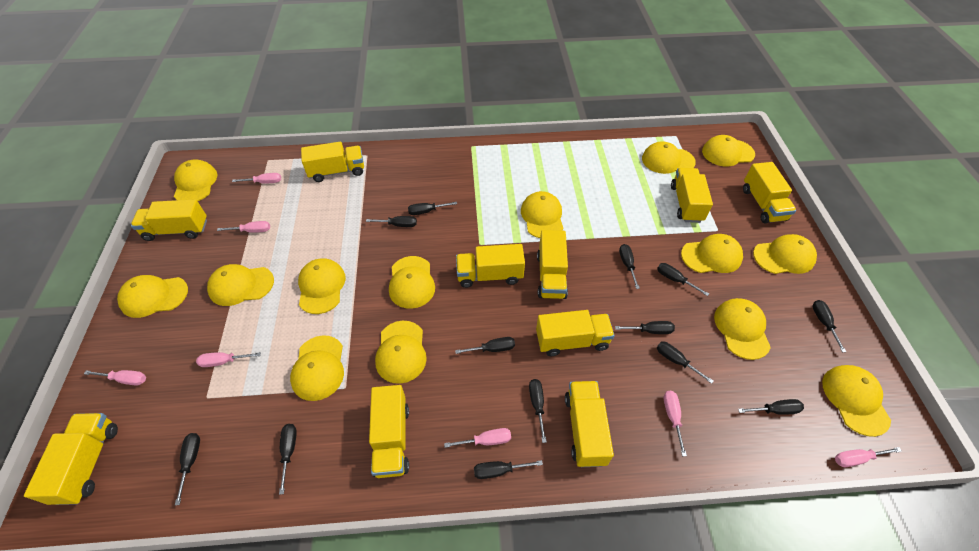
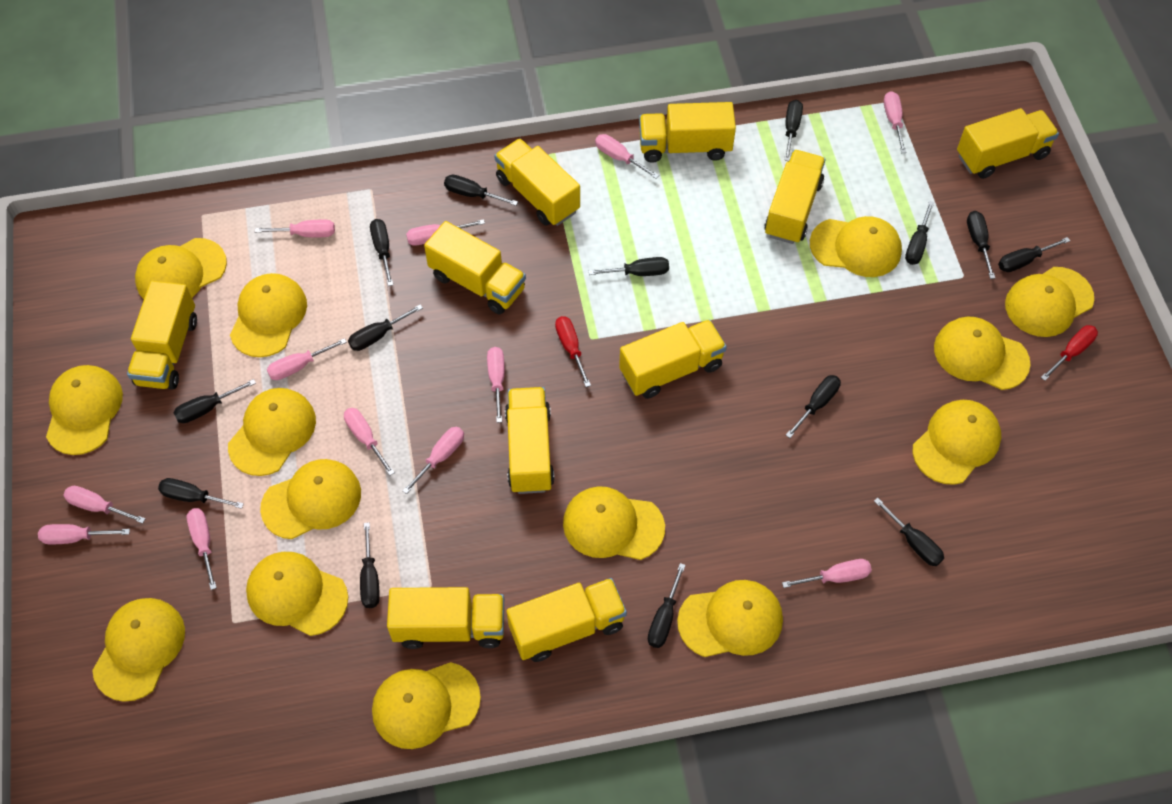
black screwdriver: [175,433,200,505] [279,424,297,495] [366,216,417,227] [408,202,457,215] [455,337,515,354] [474,460,543,479] [529,379,547,443] [615,321,675,334] [619,244,640,289] [657,263,709,296] [657,342,714,384] [738,399,804,415] [812,300,846,352] = 13 -> [158,478,244,509] [173,379,256,423] [348,305,423,351] [360,522,380,608] [370,219,393,286] [444,175,518,206] [589,257,669,276] [648,563,686,648] [784,100,803,161] [786,375,841,438] [874,498,944,566] [905,201,934,265] [967,211,995,279] [998,237,1070,272] = 14
pink screwdriver: [84,370,146,385] [196,352,261,367] [217,221,270,233] [232,173,281,183] [444,428,511,448] [663,391,687,456] [835,447,902,467] = 7 -> [38,524,130,544] [63,486,146,524] [187,508,217,590] [255,219,335,237] [267,338,347,380] [344,408,395,476] [402,427,464,494] [406,219,485,246] [487,347,505,423] [595,134,659,179] [782,559,872,588] [884,91,906,153] = 12
red screwdriver: none = 0 -> [555,316,591,387] [1041,325,1098,381] = 2

